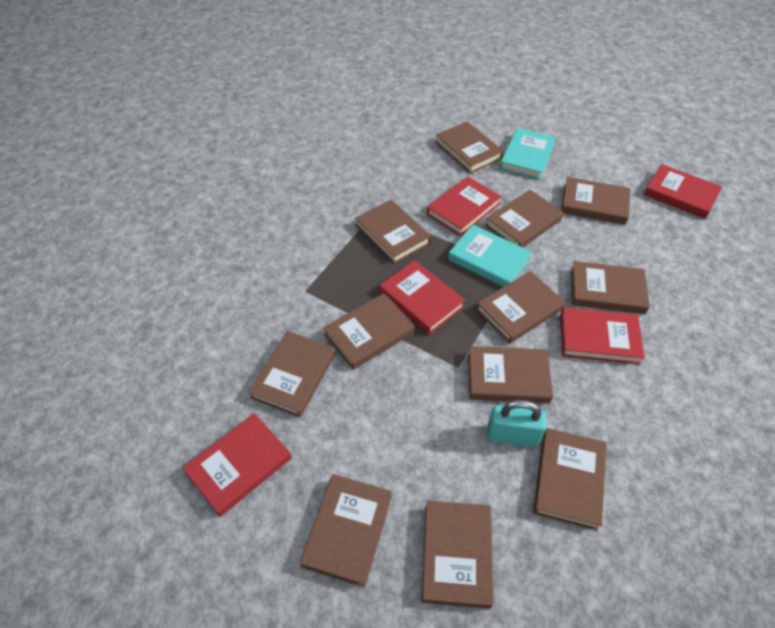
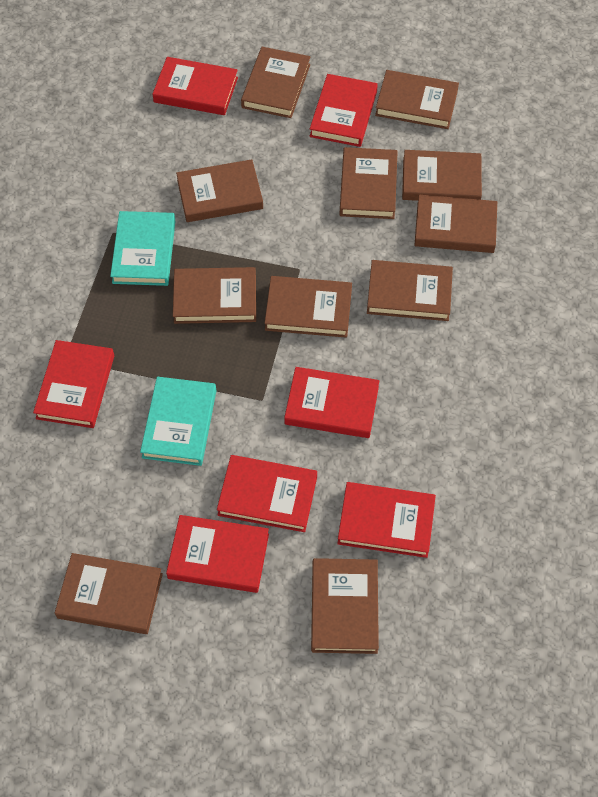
brown book: [249,331,335,417] [300,474,392,588] [323,293,415,370] [355,200,431,264] [422,501,494,609] [435,121,504,174] [468,346,553,403] [476,271,566,344] [485,190,564,247] [533,428,607,531] [561,177,630,225] [571,261,650,314] = 12 -> [55,553,163,634] [173,267,256,324] [176,159,263,222] [241,47,310,118] [265,276,352,338] [311,558,379,654] [339,147,398,219] [367,260,453,321] [375,70,459,129] [402,150,482,201] [415,195,497,253] = 11
red book: [182,413,292,517] [379,260,465,335] [427,176,502,236] [560,307,645,365] [644,164,722,219] = 5 -> [33,340,114,428] [153,57,238,115] [166,515,269,593] [217,455,317,532] [284,367,379,438] [310,74,378,147] [337,482,436,558] = 7
turquoise padlock: [487,400,547,447] = 1 -> none = 0

